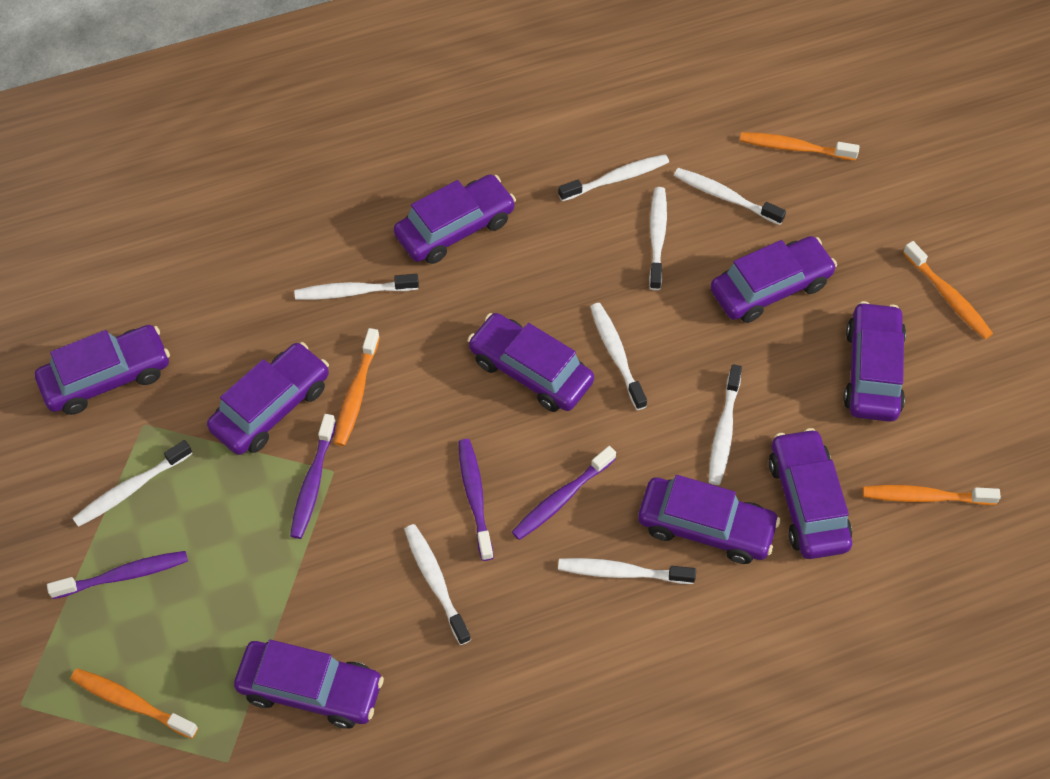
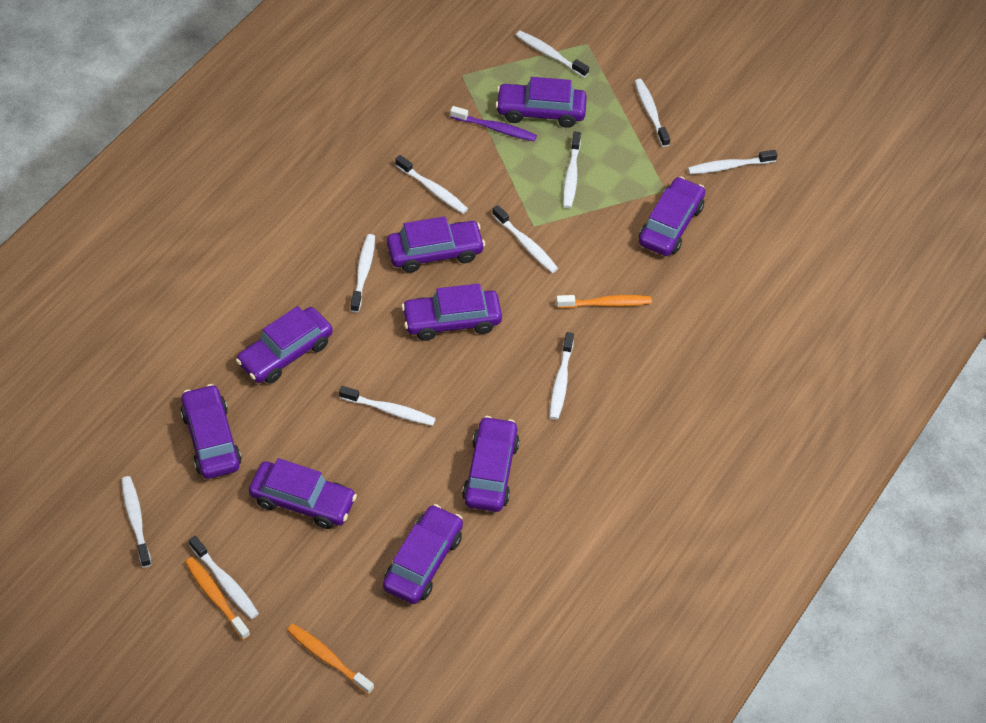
orange toothbrush: [71,668,198,739] [334,328,380,446] [740,132,860,161] [863,485,1001,505] [903,241,993,339] = 5 -> [185,557,250,640] [287,624,374,695] [556,295,652,308] = 3
purple toothbrush: [47,551,188,599] [290,414,336,539] [458,439,494,561] [512,446,616,540] = 4 -> [450,106,537,141] = 1
white toothbrush: [73,440,193,527] [295,274,419,300] [404,524,471,645] [558,154,669,201] [558,558,696,584] [590,303,647,410] [649,187,667,290] [674,168,786,225] [709,364,742,485] = 9 -> [121,476,151,568] [189,536,259,619] [339,386,436,426] [350,234,375,313] [395,155,468,214] [492,205,558,273] [516,31,589,78] [550,332,574,420] [563,132,581,209] [635,79,670,147] [688,150,778,174] = 11

